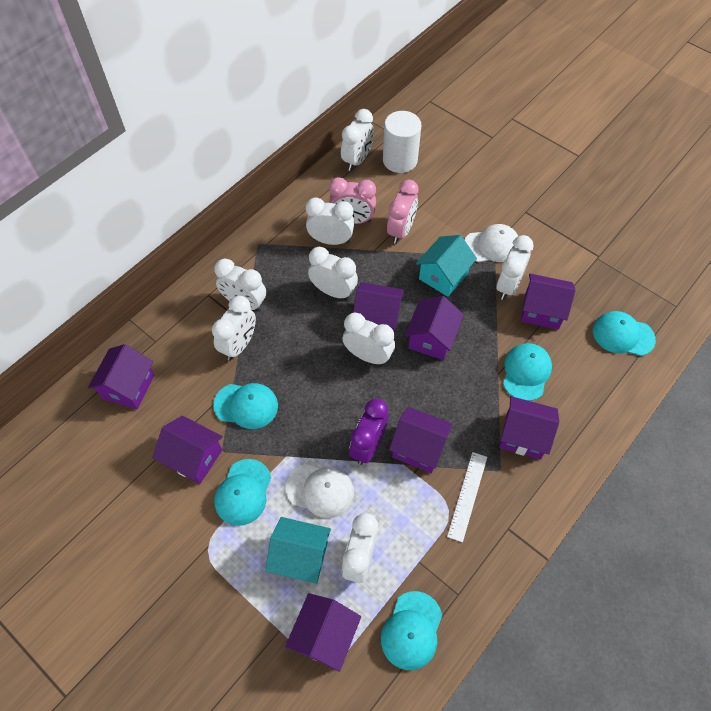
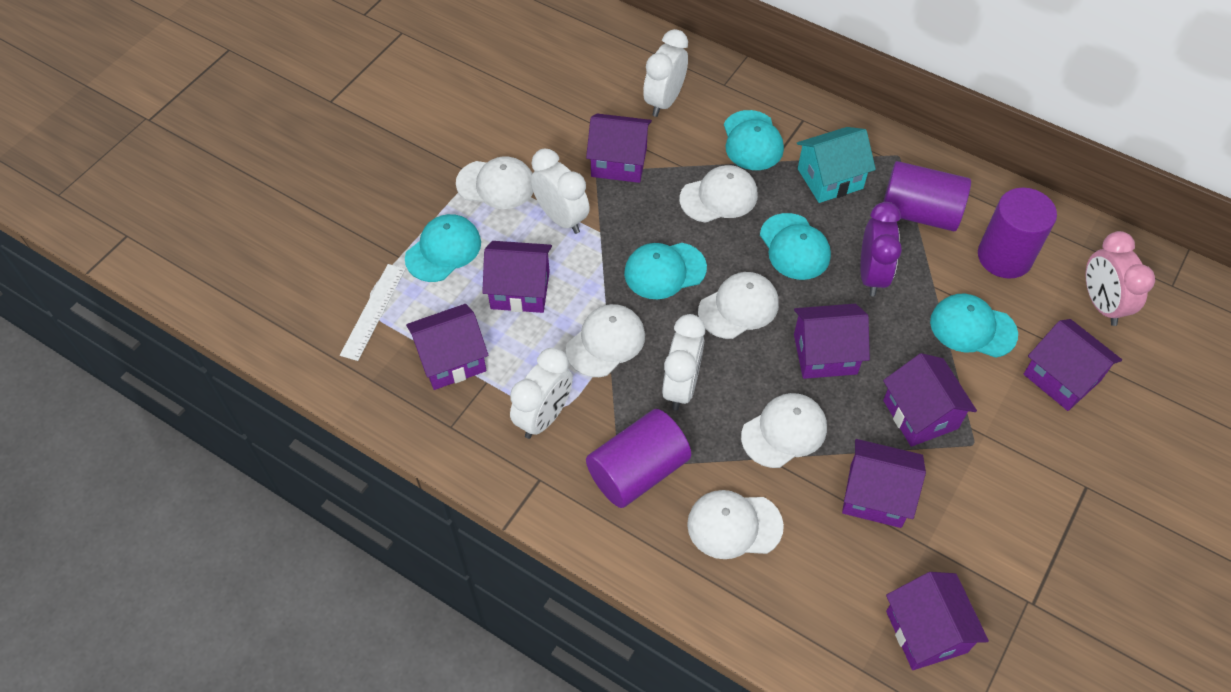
pink clock: [329,177,376,224] [387,180,419,244] = 2 -> [1086,231,1155,326] = 1
purple cylinder: none = 0 -> [586,409,691,508] [883,161,971,231] [978,188,1057,279] = 3
turquoise house: [265,517,331,584] [416,235,477,297] = 2 -> [797,127,876,203] = 1
white cap: [286,464,354,518] [464,224,518,262] = 2 -> [456,156,533,209] [566,304,645,377] [680,165,758,223] [687,490,784,559] [698,272,779,339] [741,393,827,468] = 6
white clock: [212,296,256,361] [214,258,266,311] [306,198,354,245] [308,247,358,300] [341,109,374,171] [342,513,378,583] [343,313,395,365] [496,235,534,300] = 8 -> [510,348,573,439] [531,149,590,234] [643,29,688,117] [662,314,705,410] = 4
white cylinder: [383,111,421,173] = 1 -> none = 0

